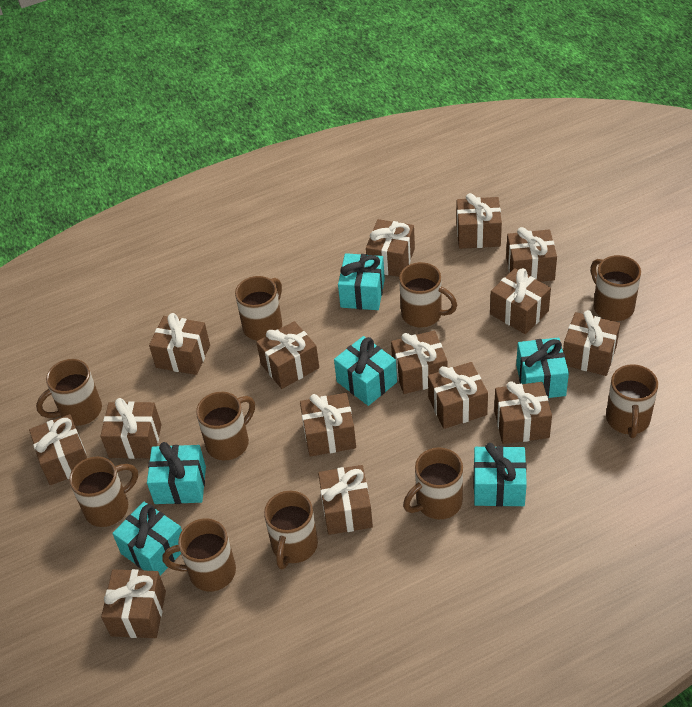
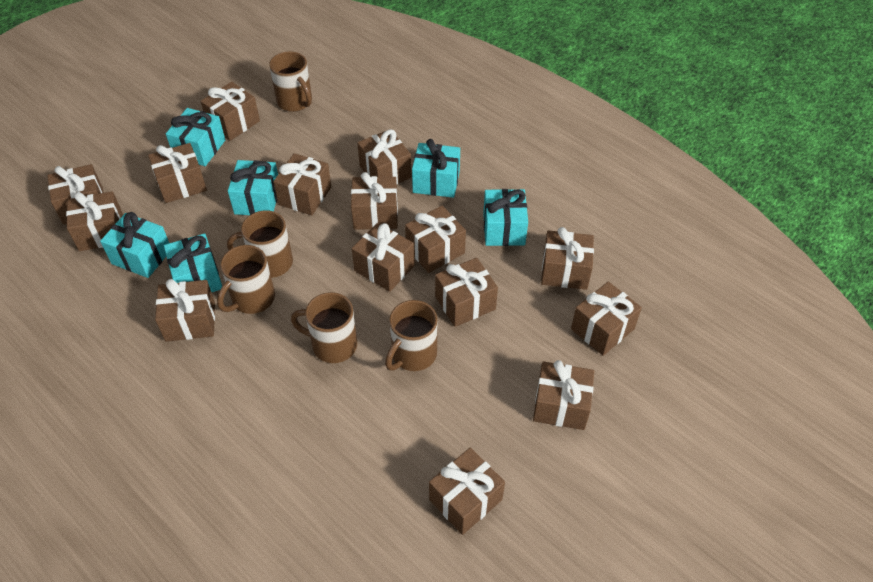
brown mug: [36,359,102,426] [69,457,138,527] [163,518,236,592] [196,392,255,460] [235,276,282,341] [264,491,318,569] [399,262,457,328] [403,447,463,519] [591,255,641,321] [606,364,658,438] = 10 -> [217,245,275,314] [227,210,293,278] [269,51,312,112] [291,292,357,363] [385,300,438,371] = 5

